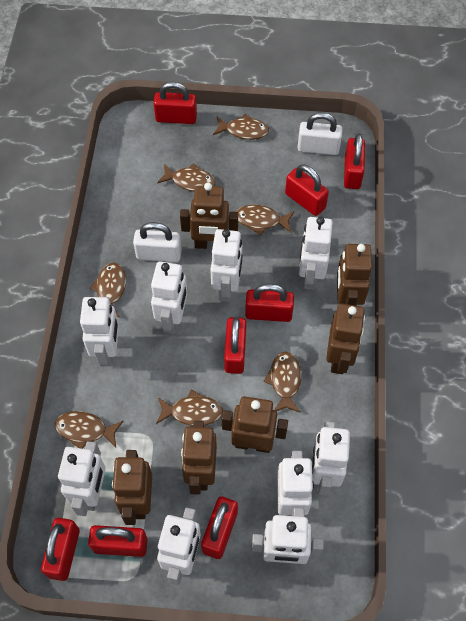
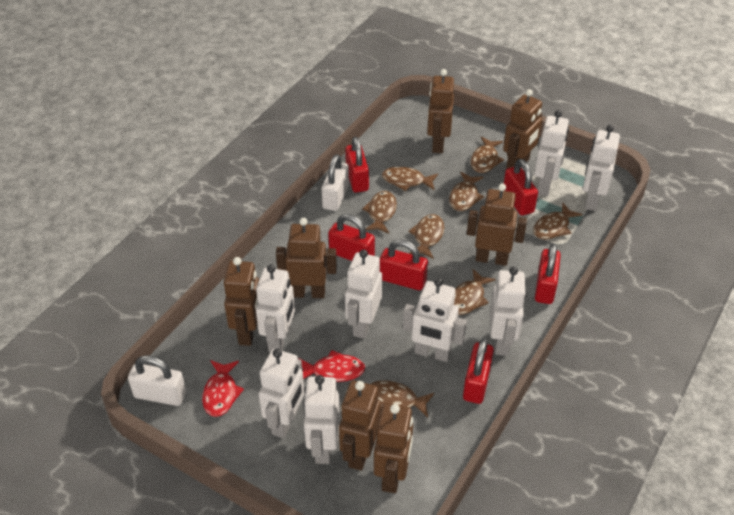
brown fish: [55,411,123,449] [90,263,126,318] [156,390,223,426] [157,163,216,192] [213,114,269,140] [236,205,294,235] [263,352,302,413] = 7 -> [362,191,397,233] [371,380,434,417] [382,167,438,191] [408,214,444,259] [449,172,484,211] [454,269,496,315] [471,137,504,173] [533,203,583,240] = 8
brown robot: [112,450,152,525] [180,183,238,249] [181,421,217,495] [222,396,288,453] [326,304,365,374] [337,244,372,306] = 6 -> [224,257,259,346] [276,218,337,298] [339,381,381,471] [374,403,413,493] [427,69,454,153] [467,183,527,266] [503,89,542,169] = 7
red fish: none = 0 -> [202,360,244,417] [298,350,365,382] = 2
red padlock: [41,518,80,581] [88,525,148,557] [154,82,197,124] [201,497,238,559] [224,317,246,374] [245,284,294,322] [285,164,329,216] [344,134,365,189] = 8 -> [328,214,375,261] [345,137,369,193] [380,239,428,290] [463,339,494,404] [504,159,538,216] [535,243,561,304] = 6
white robot: [58,441,106,516] [80,297,119,366] [151,262,187,334] [157,508,201,585] [210,229,242,302] [252,515,324,564] [277,451,314,517] [299,217,333,290] [312,421,350,496] = 9 -> [256,264,295,352] [258,349,305,438] [303,375,340,464] [345,249,382,339] [403,278,467,362] [490,267,526,356] [534,110,569,196] [583,125,620,211] = 8

